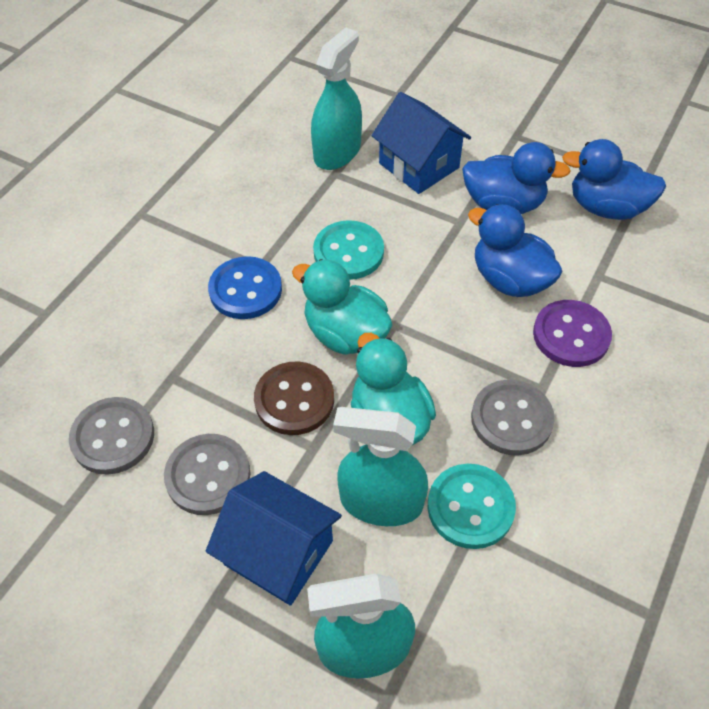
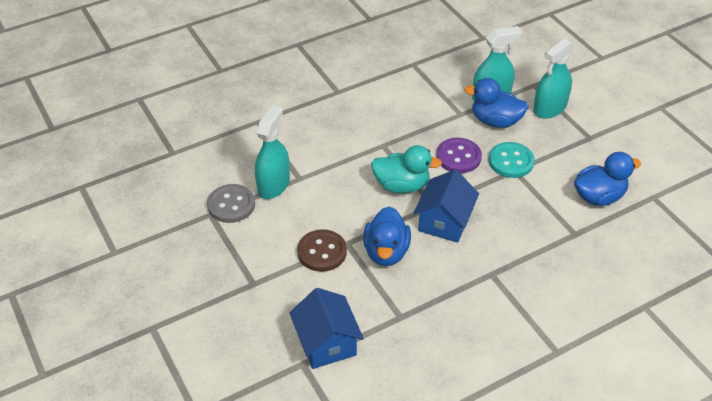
blue button: [208,256,282,319] = 1 -> none = 0
grey button: [69,397,154,475] [164,434,250,515] [471,380,555,455] = 3 -> [207,184,255,223] = 1
turquoise button: [313,220,384,280] [427,464,516,549] = 2 -> [488,142,535,178] = 1
turquoise duck: [292,259,393,355] [351,333,436,445] = 2 -> [371,145,442,193] = 1

